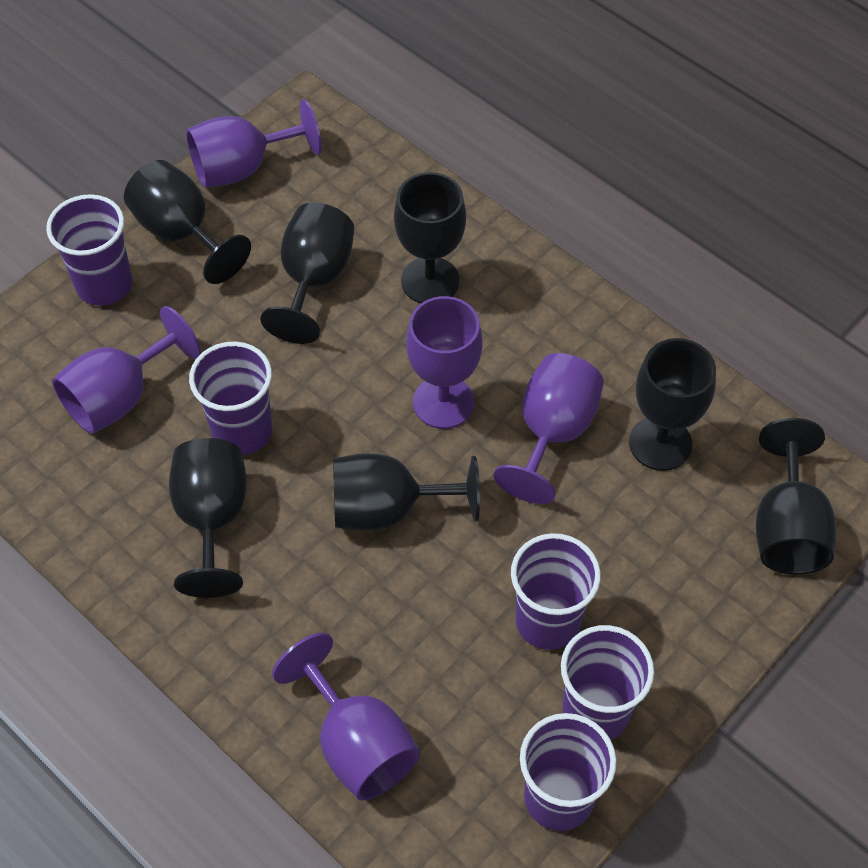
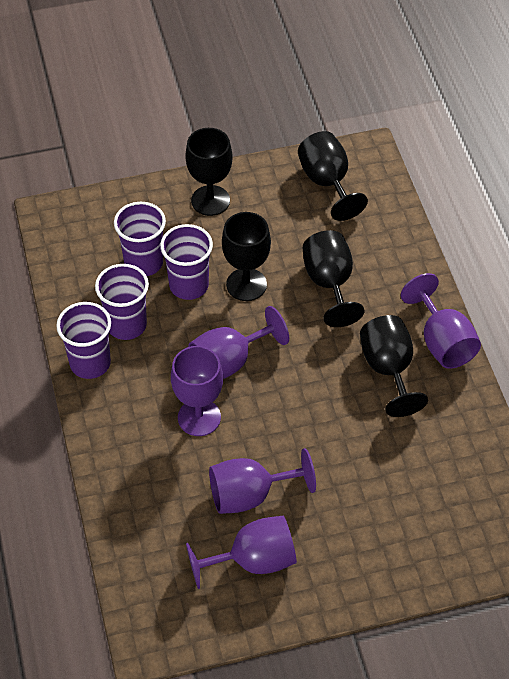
black goblet: [124,160,251,284] [169,438,247,598] [260,203,354,344] [333,453,480,531] [394,172,466,303] [629,338,716,471] [756,418,836,575] = 7 -> [185,128,233,216] [222,212,271,301] [298,131,368,221] [303,230,365,327] [360,315,428,417] = 5
purple cup: [46,194,133,306] [189,341,272,455] [511,533,601,650] [520,713,616,831] [561,625,654,740] = 5 -> [56,302,111,379] [95,264,149,340] [114,202,166,276] [160,224,213,300] = 4

